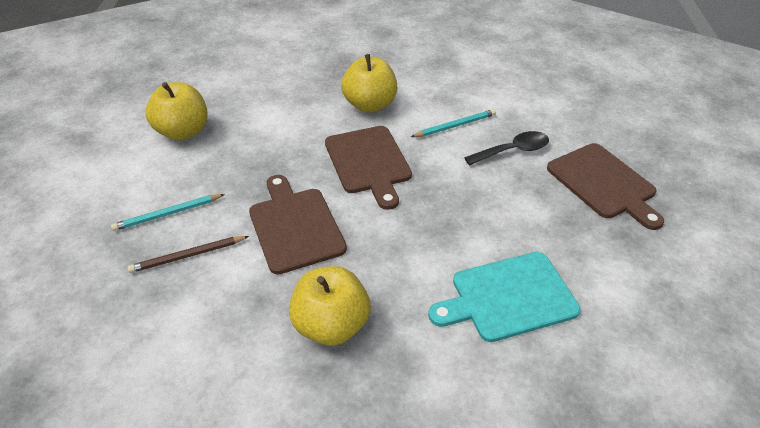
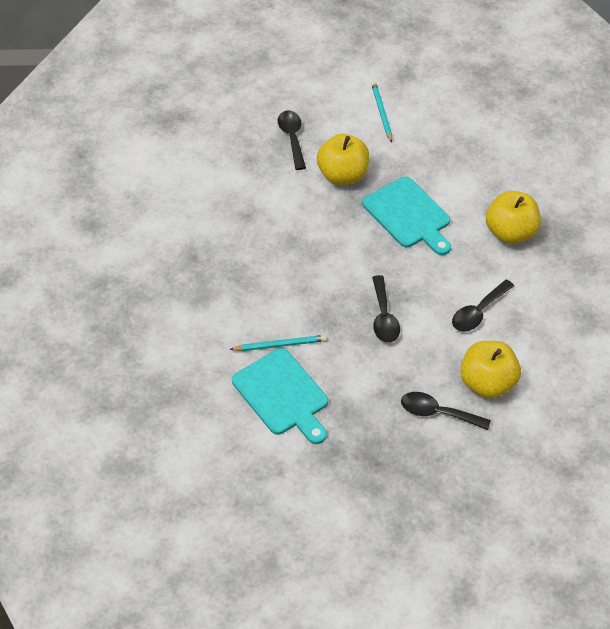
black spoon: [464,131,549,166] = 1 -> [278,111,306,170] [372,275,400,343] [401,392,491,430] [452,279,514,331] = 4
brown cutting board: [249,175,347,274] [325,126,412,210] [547,143,664,230] = 3 -> none = 0
brown pencil: [128,236,249,273] = 1 -> none = 0
turquoise cutting board: [428,252,580,342] = 1 -> [232,348,328,444] [362,177,451,255] = 2

